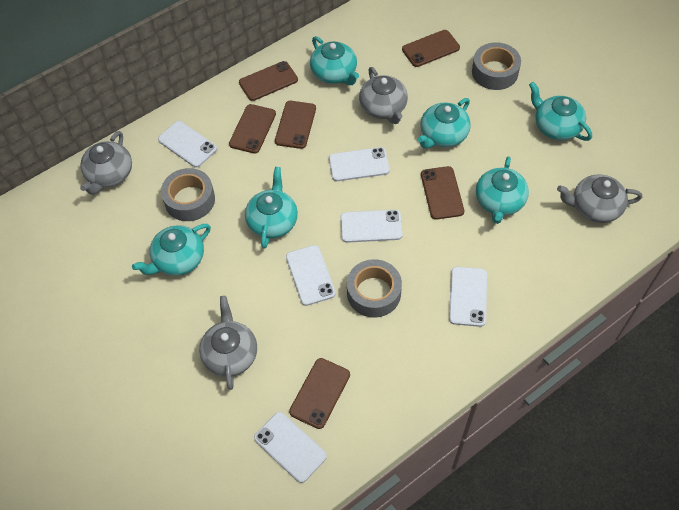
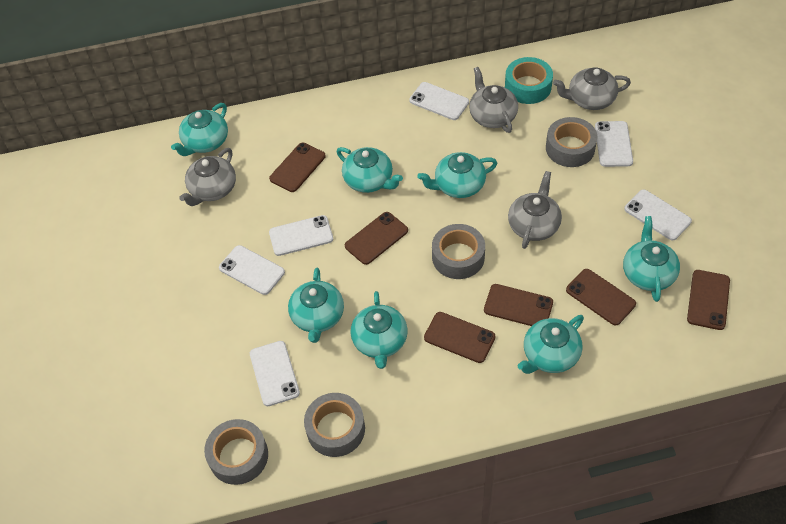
grey tape: [161,168,215,221] [347,259,402,318] [472,42,521,90] = 3 -> [204,419,268,485] [304,393,365,457] [432,224,485,279] [546,117,597,167] = 4
turquoise tape: none = 0 -> [505,57,553,104] = 1
turquoise teapot: [132,224,211,276] [245,167,298,249] [310,36,359,85] [417,98,471,149] [476,156,529,224] [529,82,592,141] = 6 -> [171,103,228,156] [288,268,344,343] [337,147,403,193] [350,291,408,369] [417,152,497,198] [518,315,584,374] [623,216,680,302] = 7

